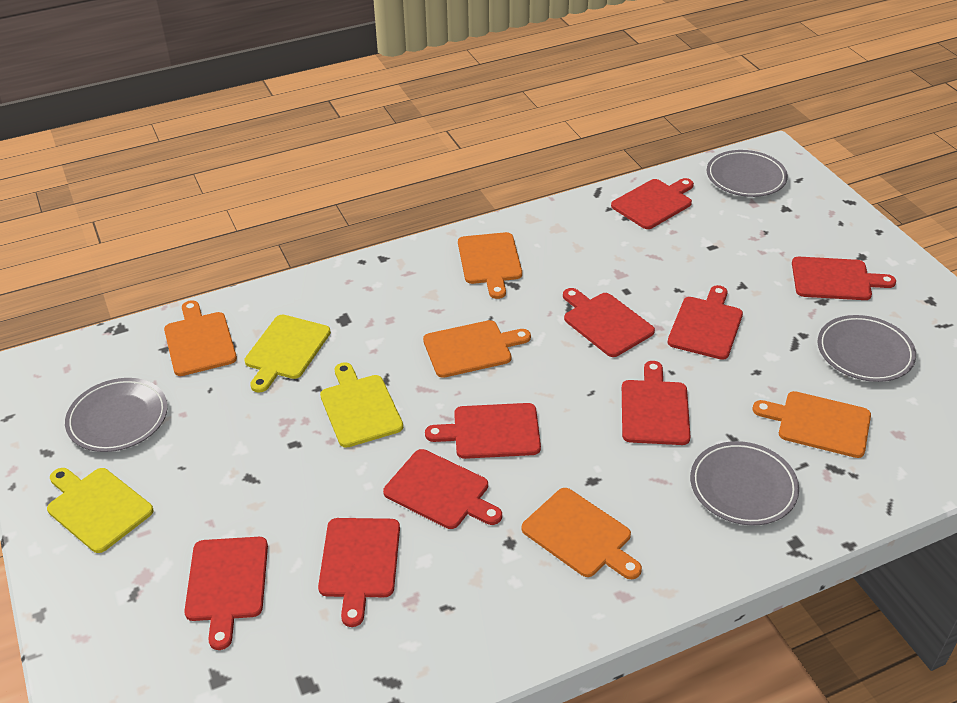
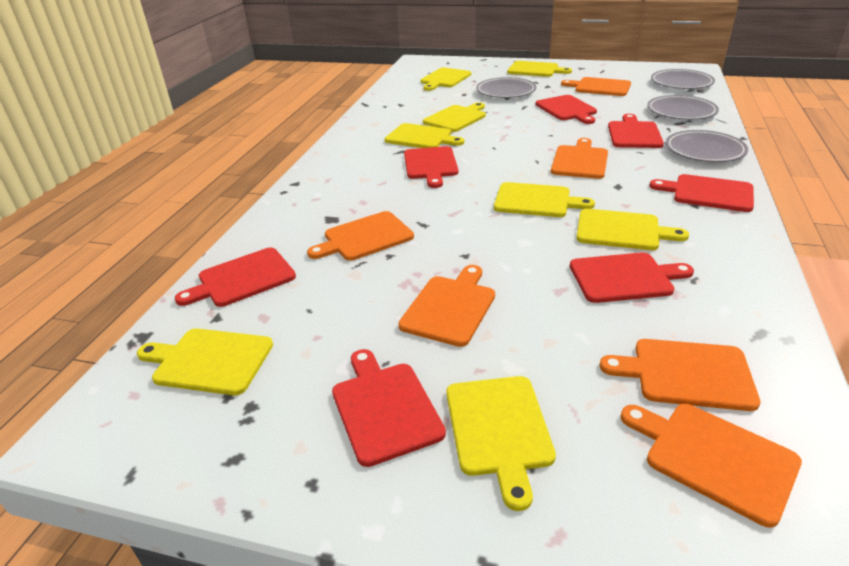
orange cutting board: [164,300,237,376] [423,320,531,378] [458,232,522,299] [522,488,642,579] [753,391,871,458] = 5 -> [307,211,414,261] [398,265,495,347] [551,138,608,179] [561,77,631,96] [599,339,760,411] [620,404,802,528] = 6
red cutting board: [184,537,268,650] [318,518,400,627] [383,449,502,529] [425,403,541,459] [563,288,655,357] [611,178,694,229] [622,361,691,445] [668,285,743,360] [792,257,896,300] = 9 -> [175,248,296,307] [332,349,446,467] [404,146,458,188] [535,95,597,124] [570,252,694,303] [608,114,664,148] [649,174,754,212] = 7
yellow cutting board: [47,468,153,553] [244,315,331,393] [320,362,403,448] = 3 -> [137,328,273,395] [384,123,464,148] [421,67,472,91] [423,102,486,132] [446,376,556,511] [494,182,595,217] [507,61,572,77] [576,209,689,250] = 8

